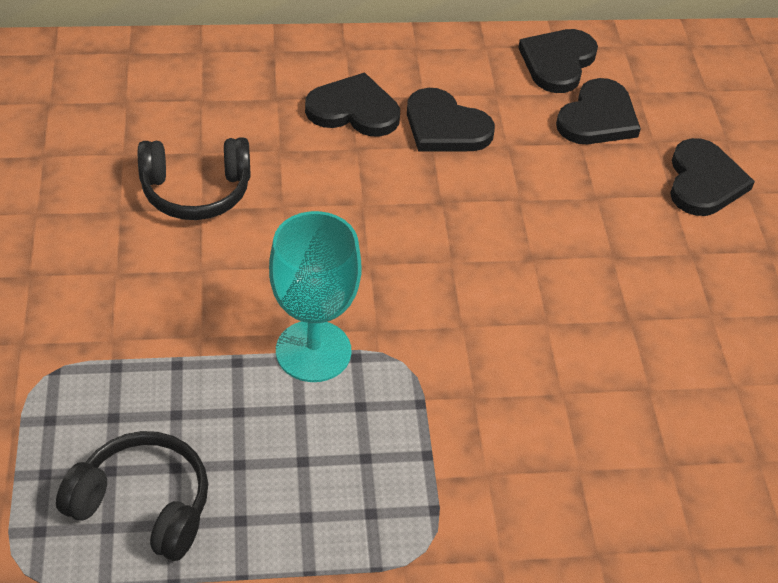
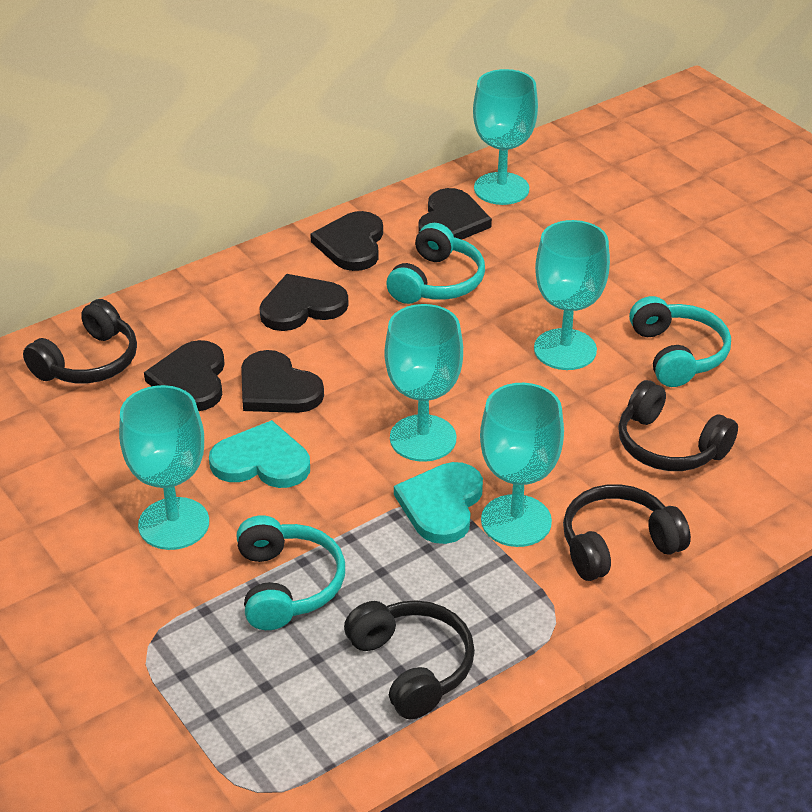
black headphones: [56,431,208,561] [138,137,251,220] = 2 -> [23,299,137,383] [344,600,475,719] [563,484,691,581] [618,380,738,471] = 4
turquoise goblet: [269,211,362,382] = 1 -> [119,385,209,550] [385,304,463,462] [473,69,538,205] [480,383,564,547] [534,220,610,370] = 5
turquoise headphones: none = 0 -> [236,515,345,630] [386,223,485,304] [629,296,731,387] = 3
turquoise heart: none = 0 -> [209,420,310,488] [394,462,483,544] = 2

